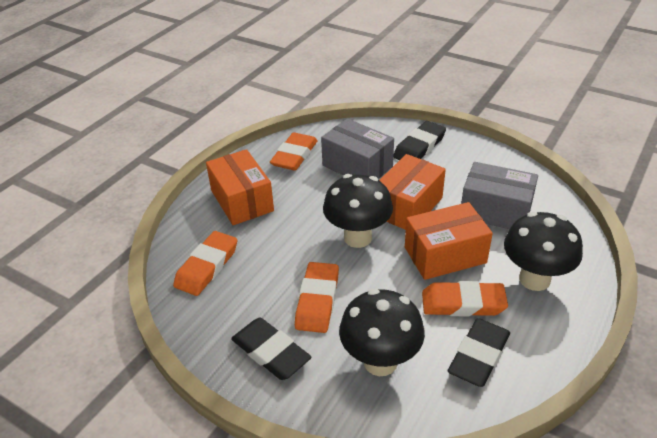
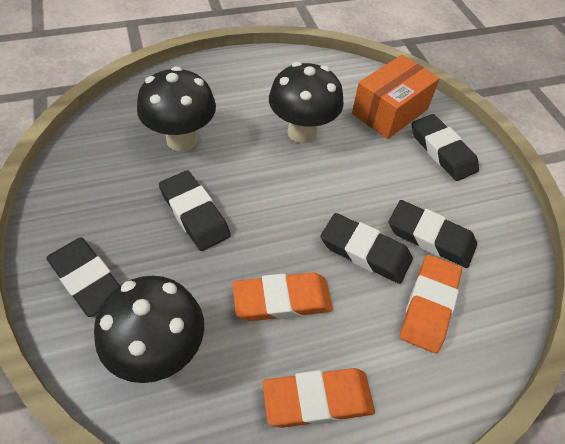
black eraser: [231,318,312,380] [393,121,446,160] [448,318,510,387] = 3 -> [46,238,120,317] [159,170,231,251] [320,213,413,284] [388,200,477,268] [412,114,479,181] = 5
grey box: [321,118,394,179] [461,162,538,229] = 2 -> none = 0
orange box: [206,149,274,225] [379,154,446,230] [405,202,493,280] = 3 -> [352,55,440,139] = 1
orange eraser: [173,231,237,296] [270,132,318,171] [295,262,339,333] [422,281,508,317] = 4 -> [232,272,333,321] [262,368,375,428] [400,255,462,354] = 3

